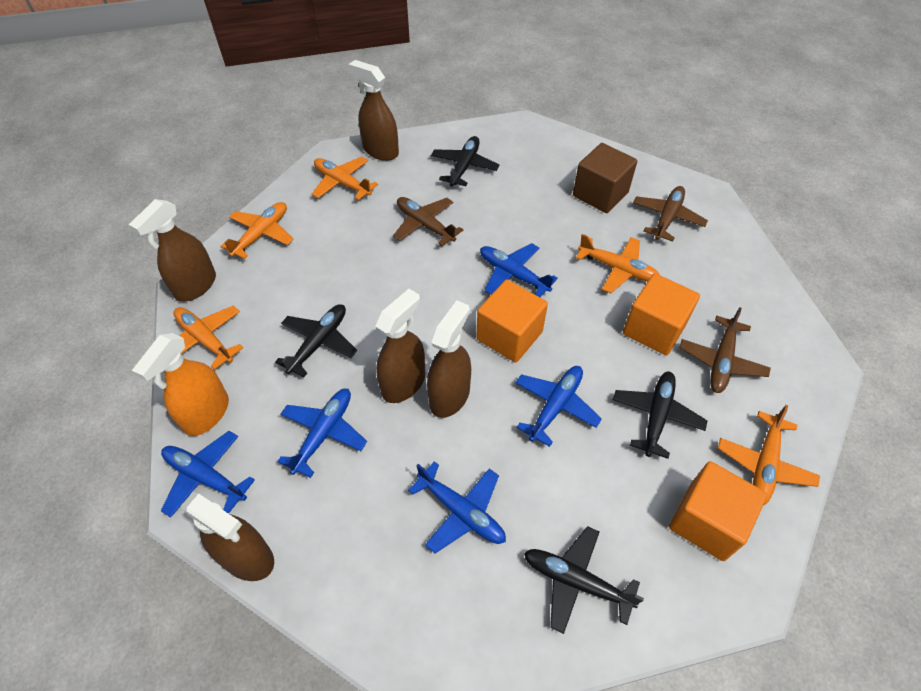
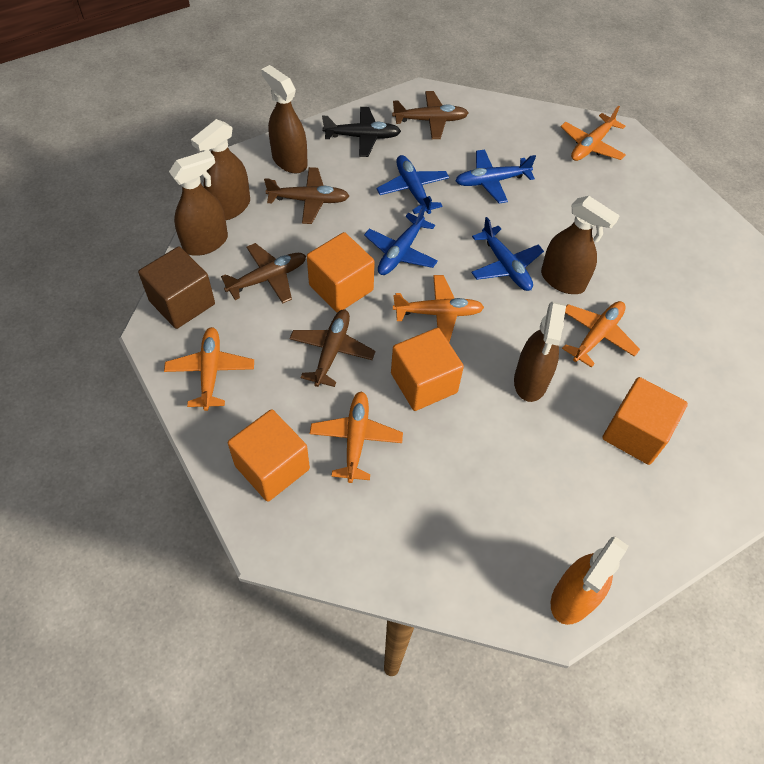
black plane: [275,304,357,377] [431,136,499,186] [524,526,644,634] [613,372,708,459] = 4 -> [322,107,401,157] = 1
blue plane: [161,431,255,518] [277,389,367,478] [408,461,506,554] [480,243,558,297] [515,366,602,447] = 5 -> [364,205,438,275] [376,155,449,214] [455,149,536,204] [471,217,544,291] = 4
brown plane: [393,197,463,246] [633,186,708,242] [679,307,771,393] = 3 -> [221,243,306,303] [264,167,349,224] [289,309,375,387] [392,91,469,139] = 4
orange cube: [476,280,548,363] [623,273,700,355] [669,461,767,561] = 3 -> [228,409,310,502] [307,232,375,313] [391,328,464,411] [602,377,688,465] = 4

